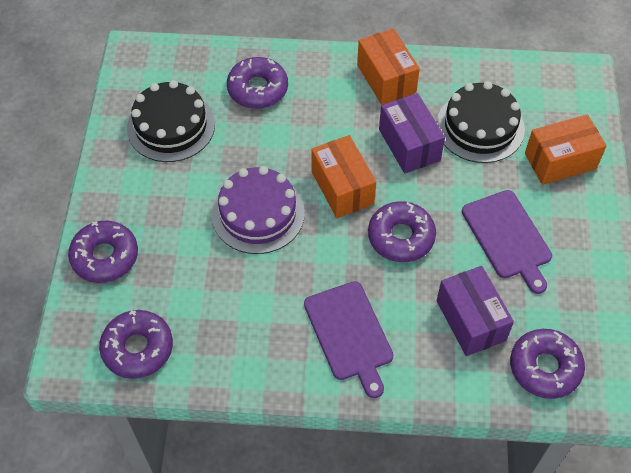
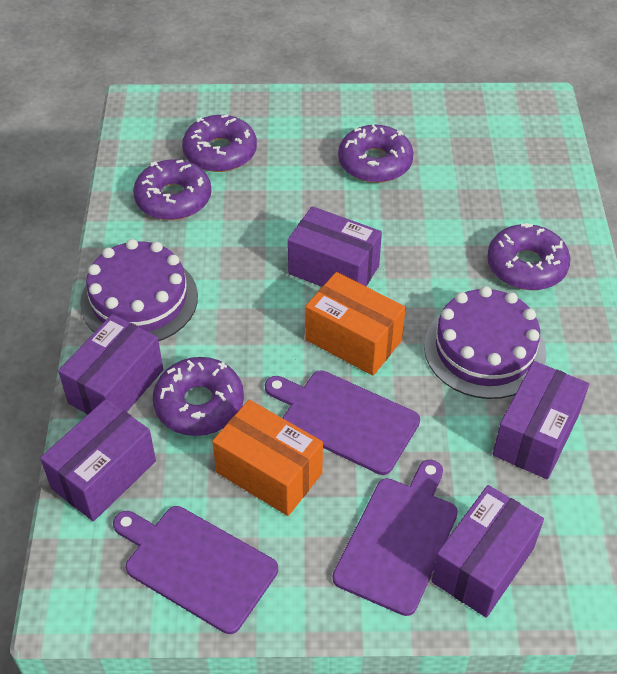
black cake: [127,80,215,162] [436,81,525,163] = 2 -> none = 0
orange box: [311,135,376,218] [357,28,420,105] [525,115,607,185] = 3 -> [212,400,323,516] [305,272,406,376] = 2
purple box: [379,93,445,174] [437,266,514,356] = 2 -> [40,399,156,521] [58,314,163,415] [288,206,382,287] [432,485,544,618] [493,361,589,479] = 5
purple cake: [211,166,305,254] = 1 -> [80,239,198,341] [424,286,546,399] = 2
purple cutting board: [304,281,393,398] [462,190,552,294] = 2 -> [113,506,278,634] [265,370,420,475] [333,460,458,616] = 3

